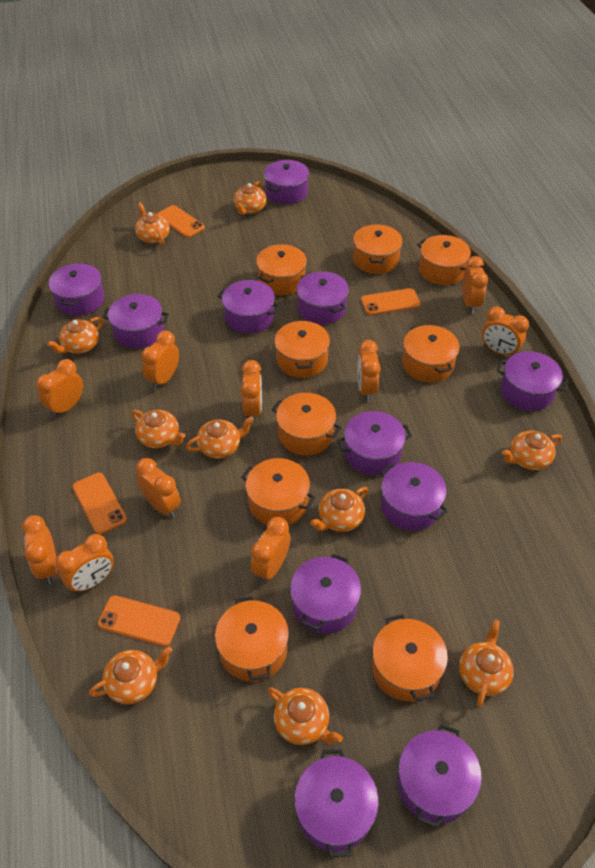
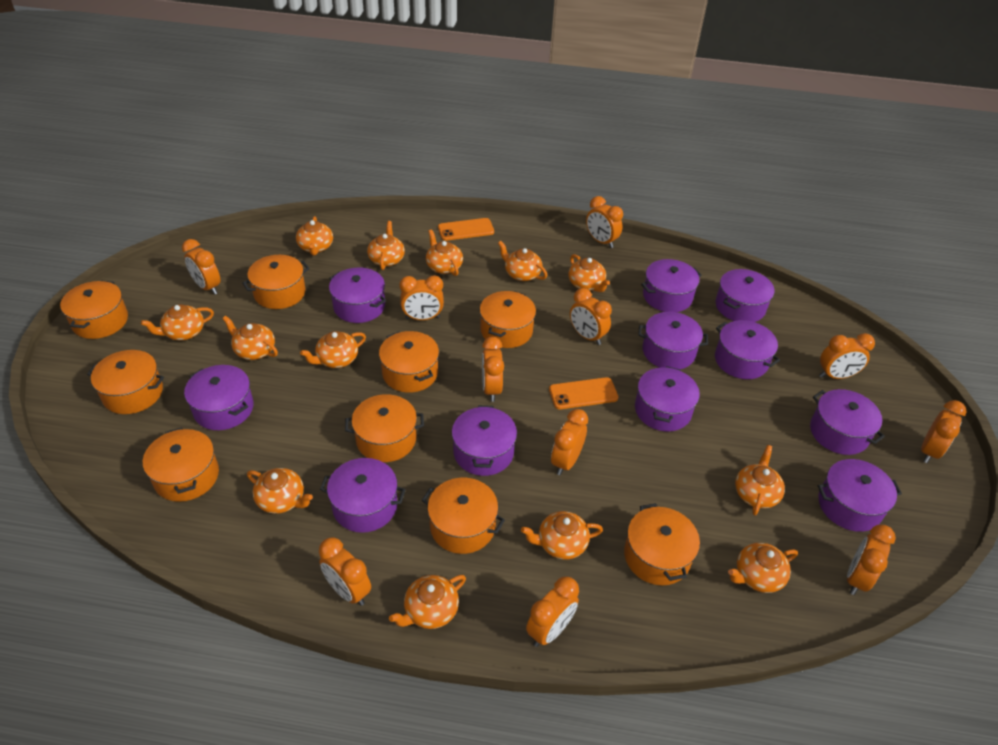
orange clock: [22,515,57,584] [36,359,83,418] [55,534,114,593] [136,458,181,518] [141,331,179,390] [241,360,262,423] [250,517,291,583] [357,340,381,402] [462,256,488,314] [482,306,529,356] = 10 -> [182,239,221,295] [319,537,371,606] [399,275,444,320] [482,337,504,402] [526,576,579,647] [551,409,588,475] [570,288,612,345] [586,196,623,248] [819,333,875,379] [847,525,896,595] [921,400,967,463] = 11
orange phone: [72,473,127,534] [98,595,180,647] [157,205,205,238] [361,288,421,315] = 4 -> [438,218,494,241] [549,377,618,409] = 2
orange teapot: [47,317,103,354] [89,647,172,704] [132,410,185,448] [135,202,170,245] [186,416,254,458] [234,181,267,215] [268,687,343,745] [310,487,368,532] [459,619,514,707] [502,430,562,470] = 10 -> [141,304,214,340] [222,316,278,360] [247,468,313,514] [296,216,333,255] [300,331,366,368] [367,221,405,270] [389,575,466,629] [426,229,463,276] [498,241,547,281] [521,511,603,559] [568,254,610,292] [728,543,798,593] [735,445,785,515] = 13

